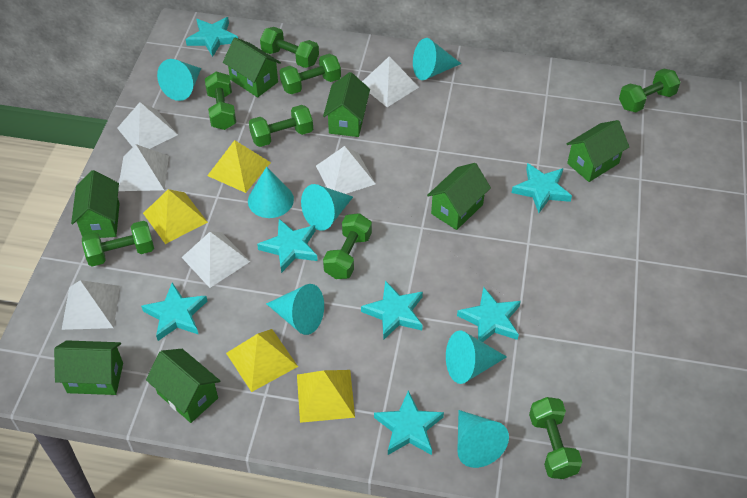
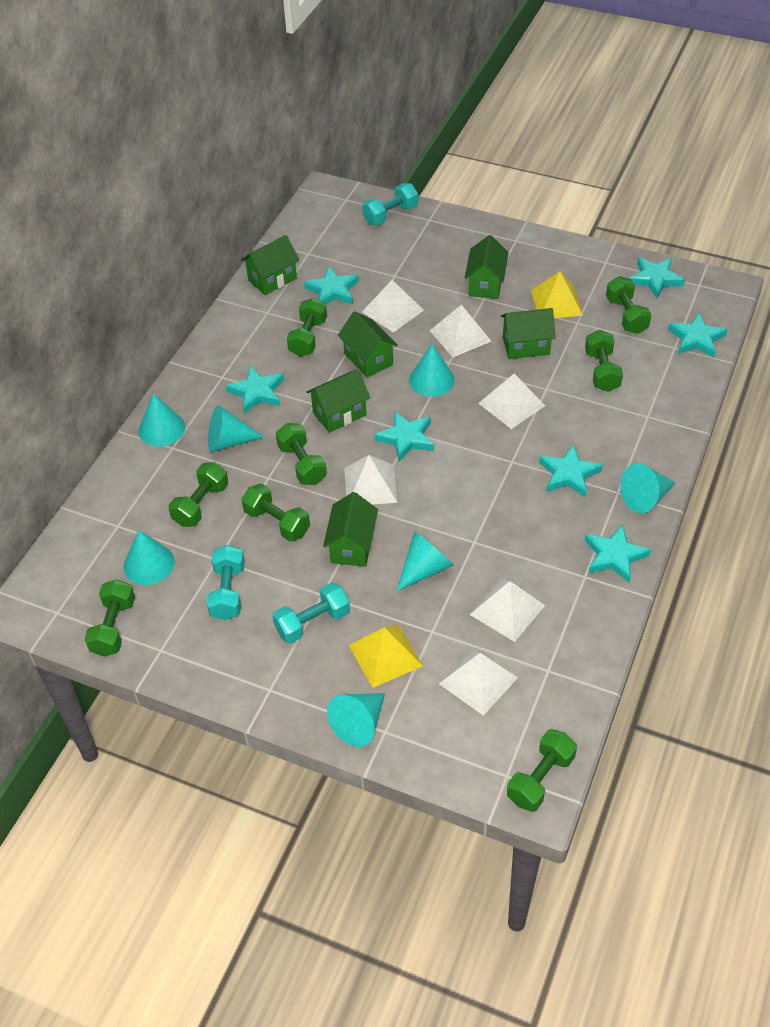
green house: [54,340,123,395] [71,170,120,238] [146,349,220,423] [223,38,281,97] [323,72,370,137] [427,163,491,230] [567,120,629,182] = 7 -> [241,235,299,295] [307,369,370,433] [323,492,378,567] [338,311,398,378] [465,235,509,299] [501,308,556,359] = 6
turquoise dumbbell: none = 0 -> [207,545,245,620] [272,582,350,644] [362,183,418,225] = 3
yellow pyramid: [143,189,208,244] [207,140,271,193] [226,329,298,392] [297,370,355,423] = 4 -> [349,624,423,688] [531,272,583,318] = 2

